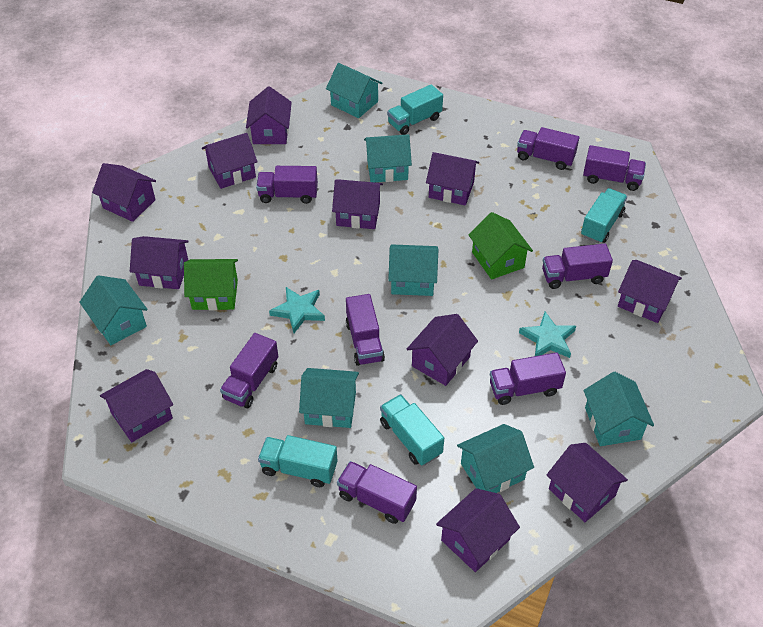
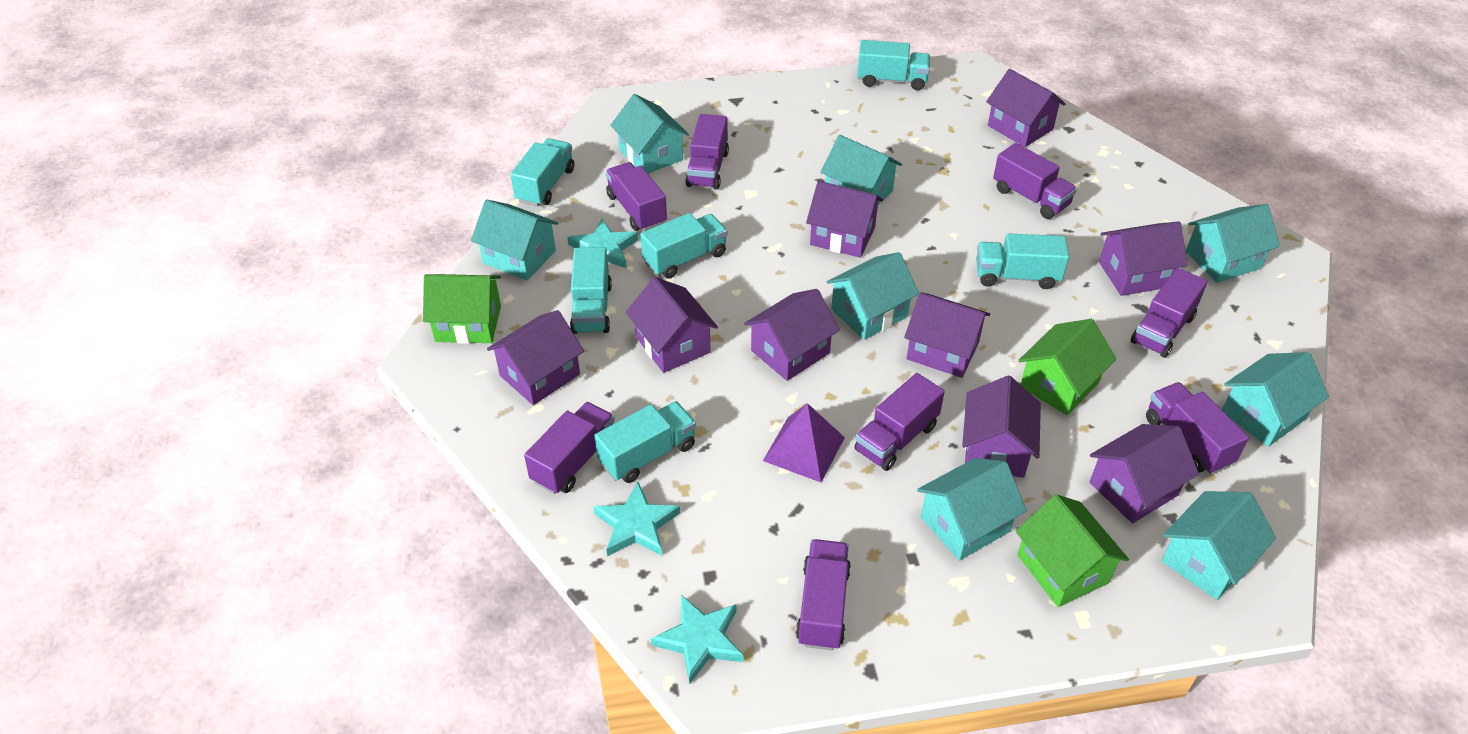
green house: [184,259,238,310] [468,212,533,279] = 2 -> [423,274,501,344] [1016,494,1129,607] [1018,319,1116,415] = 3
purple house: [92,163,156,222] [100,369,173,442] [130,236,189,289] [202,133,258,189] [246,86,292,144] [332,179,383,229] [407,314,478,386] [426,152,479,205] [436,488,520,572] [547,443,628,522] [618,260,682,323] = 11 -> [487,310,584,405] [626,277,718,373] [744,289,840,381] [806,181,883,258] [904,292,990,378] [962,376,1041,478] [986,69,1065,147] [1090,424,1199,523] [1099,221,1188,296] = 9
purple pyramid: none = 0 -> [763,403,845,482] = 1
turquoise house: [79,275,148,345] [299,368,359,428] [326,63,382,118] [364,134,412,182] [388,244,438,296] [457,424,534,493] [584,372,654,446] = 7 -> [471,199,559,281] [610,94,689,174] [820,135,902,205] [826,252,919,340] [917,458,1027,560] [1161,491,1276,600] [1186,204,1280,283] [1222,352,1329,447] = 8
turquoise star: [269,287,325,333] [519,312,576,358] = 2 -> [567,219,638,268] [593,482,680,556] [651,595,744,684] = 3
turquoise truck: [258,435,338,487] [380,394,444,466] [387,84,443,135] [581,188,627,243] = 4 -> [510,138,574,207] [570,247,612,334] [594,401,696,483] [640,213,727,279] [857,40,930,90] [976,233,1069,289] = 6

